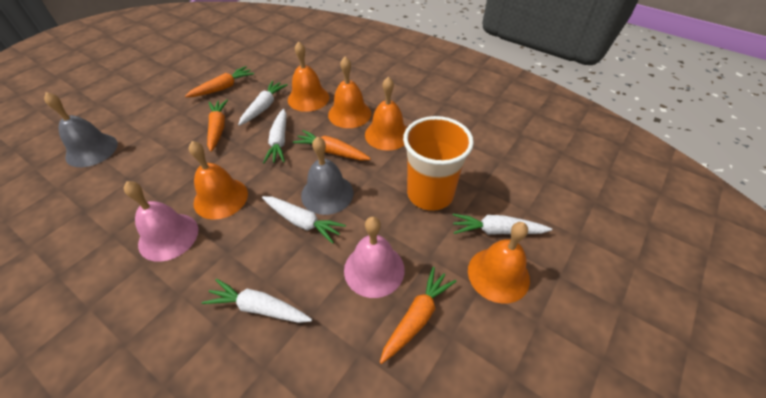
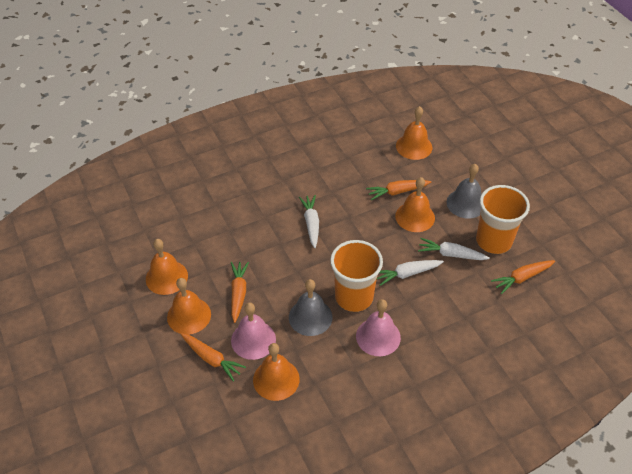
orange cup: [403,116,474,211] = 1 -> [330,240,383,312] [476,185,530,254] = 2
white carrot: [202,279,312,323] [238,81,288,126] [262,196,346,244] [263,109,287,163] [453,214,552,235] = 5 -> [299,195,319,248] [377,260,444,286] [418,238,490,260] = 3

